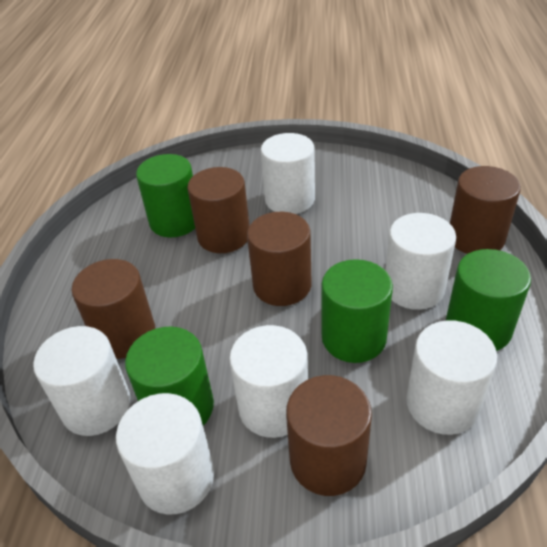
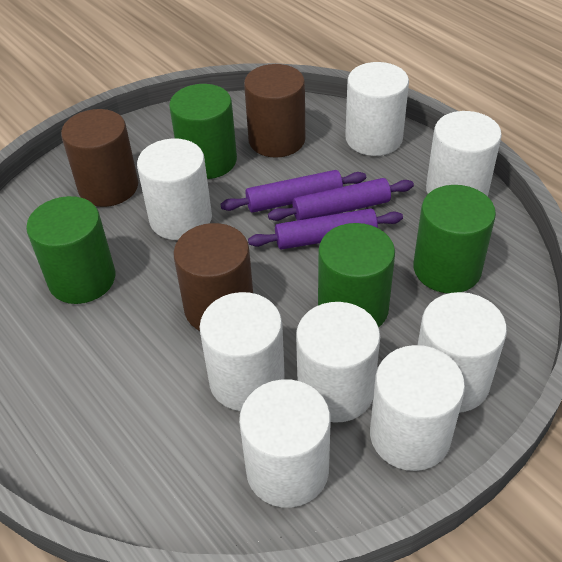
brown cylinder: [72,259,155,359] [187,167,250,253] [247,212,311,306] [286,375,372,496] [450,166,521,254] = 5 -> [61,109,138,207] [173,223,253,331] [244,64,305,158] = 3
purple rolling pin: none = 0 -> [220,170,366,213] [248,208,403,250] [268,178,414,221] = 3
white cylinder: [33,326,130,436] [116,393,214,515] [229,325,308,438] [261,133,315,214] [385,213,456,310] [406,320,497,435] = 6 -> [137,138,212,240] [200,292,285,411] [239,379,331,508] [296,302,380,422] [345,62,409,156] [370,345,465,471] [418,292,507,412] [426,111,502,196] = 8

